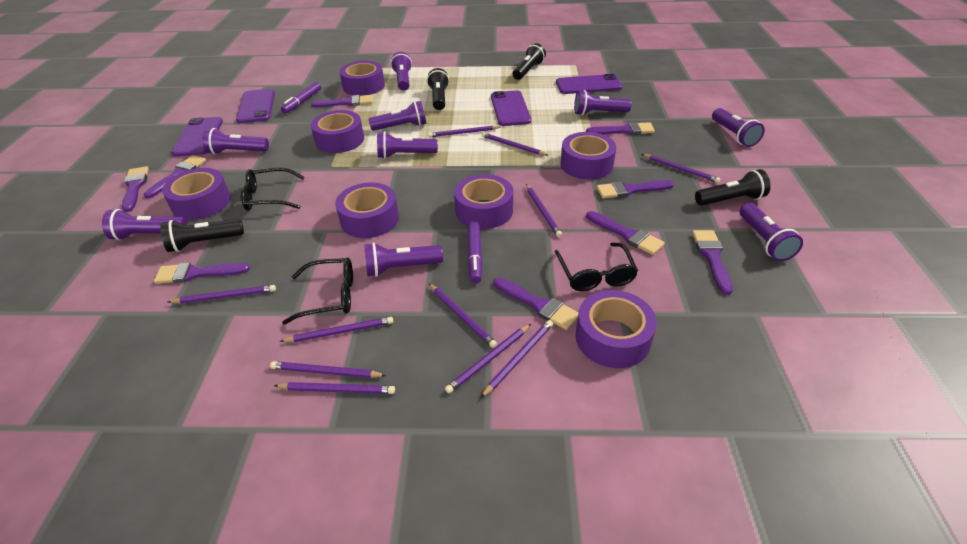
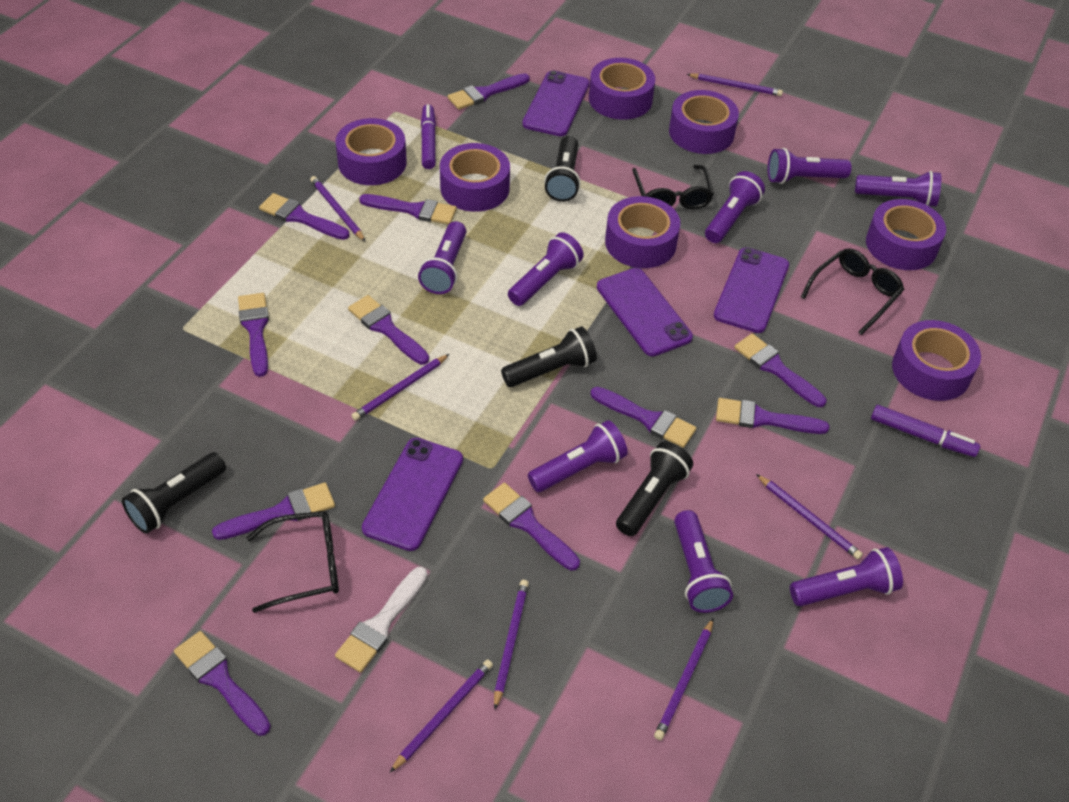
purple brush: [122,166,149,212] [144,155,206,198] [154,262,250,284] [311,95,373,107] [493,277,579,330] [586,122,655,135] [586,211,665,255] [596,180,674,199] [692,230,733,295] = 9 -> [174,631,271,736] [212,483,335,540] [238,293,269,377] [259,193,350,240] [348,295,429,365] [359,194,457,225] [448,73,530,110] [483,483,580,571] [591,387,696,448] [716,398,829,434] [734,333,826,407] = 11
purple flashlight: [102,209,187,240] [202,128,269,155] [364,242,443,277] [368,101,426,131] [377,131,438,159] [391,52,412,91] [574,90,632,115] [712,108,765,147] [740,203,803,261] = 9 -> [418,221,466,294] [508,232,584,306] [528,420,628,492] [674,510,733,613] [705,171,765,243] [768,148,852,184] [790,547,903,606] [855,171,941,206] = 8
purple pencil: [168,285,276,304] [270,361,386,378] [274,382,395,394] [280,317,393,342] [428,125,500,138] [429,284,497,348] [445,324,531,393] [481,320,553,398] [482,133,549,156] [526,184,562,237] [642,154,720,183] = 11 -> [310,176,366,242] [351,354,449,421] [390,659,493,772] [494,580,529,709] [654,619,713,740] [687,73,783,96] [756,474,863,560] = 7
white brush: none = 0 -> [335,567,428,673] = 1

